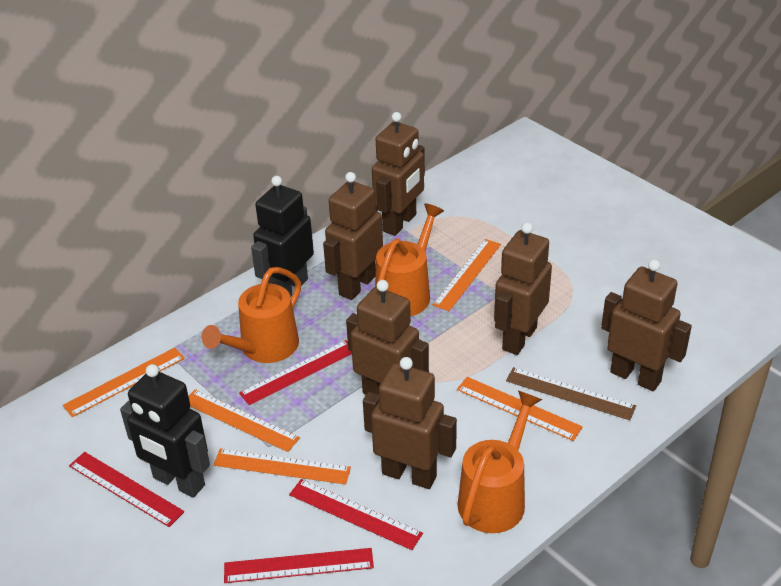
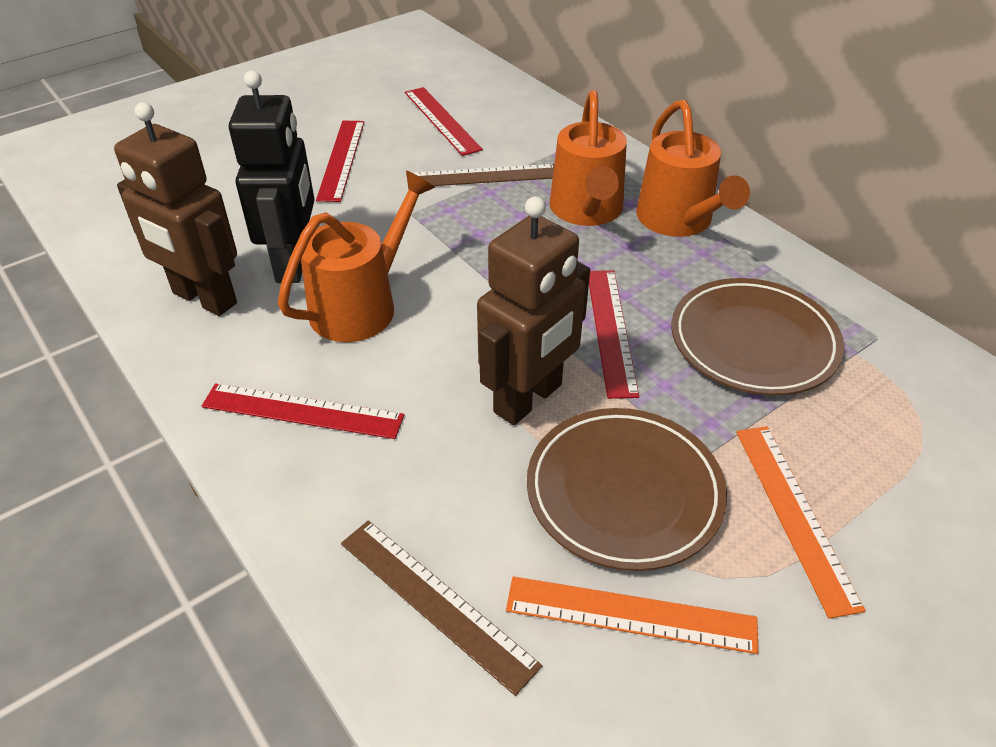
black robot: [120,364,210,498] [251,176,314,297] = 2 -> [229,71,315,283] = 1
brown plate: none = 0 -> [527,408,727,571] [671,278,844,395] = 2
brown robot: [323,172,383,300] [346,280,429,395] [363,357,457,489] [372,112,425,236] [494,222,552,355] [601,259,692,391] = 6 -> [114,102,237,316] [477,196,590,425] = 2
brown ruler: [506,367,636,420] = 1 -> [341,520,542,696] [414,164,554,186] = 2
orange ruler: [63,347,185,417] [188,389,300,452] [213,448,351,485] [433,239,501,311] [457,377,583,441] = 5 -> [506,576,758,654] [736,426,866,619] = 2

